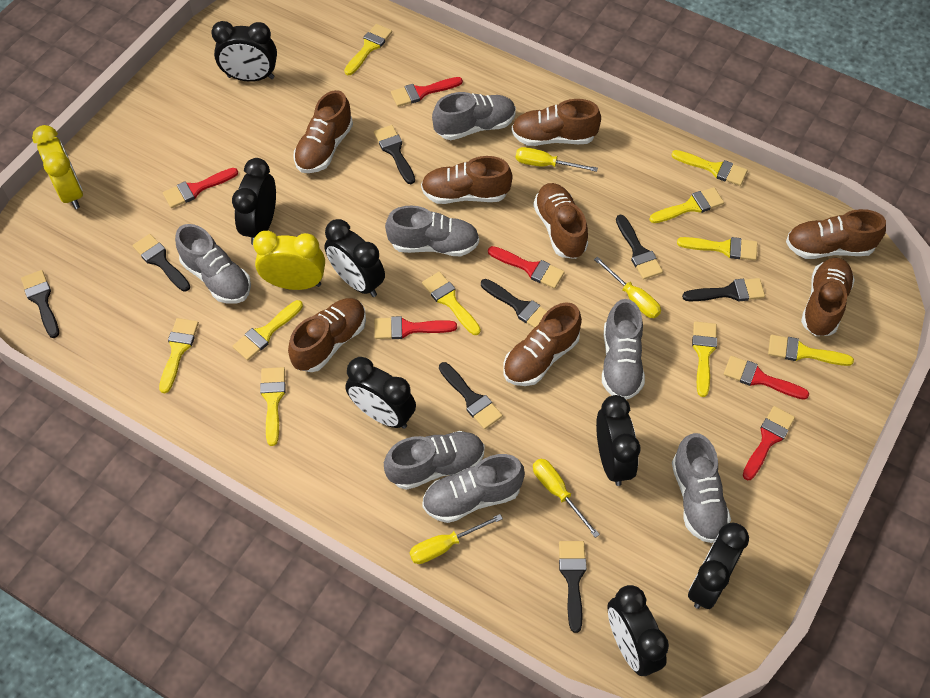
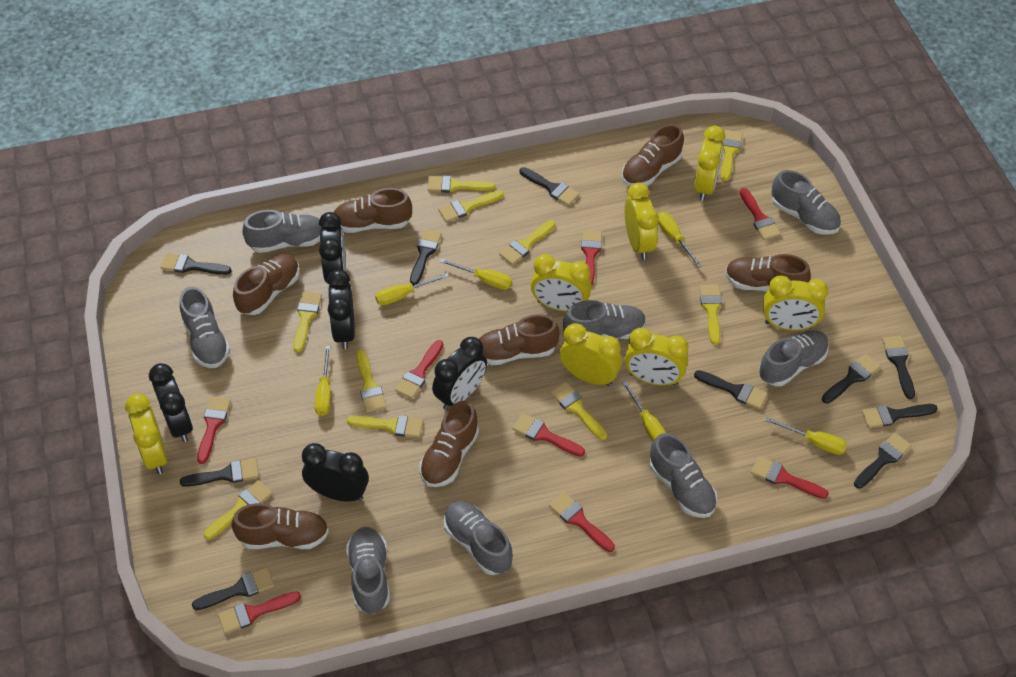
black brush: [21,270,59,338] [133,234,190,292] [374,125,415,184] [439,362,503,429] [481,279,547,328] [559,541,587,633] [616,214,663,280] [682,278,765,301] = 8 -> [160,253,232,275] [180,459,259,487] [192,567,274,610] [410,229,442,285] [520,167,579,206] [694,370,768,409] [822,354,881,404] [854,433,912,489] [862,404,938,428] [882,336,915,399] = 10
black clock: [211,21,277,82] [232,158,276,245] [324,219,385,297] [345,357,416,429] [596,395,641,486] [608,585,669,676] [688,522,749,609] = 7 -> [149,363,193,442] [302,443,369,502] [319,212,346,283] [327,269,355,349] [432,337,487,410] = 5
brown shoe: [288,298,366,372] [294,90,353,173] [421,156,512,204] [503,302,582,386] [512,99,601,146] [533,183,588,259] [786,209,886,259] [801,257,855,336] = 8 -> [231,503,329,549] [233,254,300,315] [334,188,412,233] [420,401,479,487] [479,314,560,365] [622,124,684,186] [725,254,811,292] = 7
grey shoe: [175,224,251,304] [384,431,485,490] [385,206,479,256] [422,454,525,523] [432,92,516,140] [602,299,645,400] [672,433,731,543] = 7 -> [180,286,230,368] [242,210,321,253] [346,527,390,614] [444,501,513,575] [563,300,646,339] [649,433,717,518] [759,330,829,386] [772,170,841,235] = 8
red brush: [163,168,238,208] [374,316,457,339] [391,77,463,107] [488,246,564,289] [724,356,809,400] [743,406,795,481] = 6 -> [197,397,231,464] [218,591,301,634] [395,340,444,399] [512,413,585,457] [549,492,615,552] [581,230,602,285] [740,188,781,240] [751,456,829,499] = 8
yellow clock: [32,125,83,209] [253,231,325,290] = 2 -> [125,394,168,474] [531,254,592,311] [560,323,622,386] [625,183,659,260] [625,328,689,386] [694,126,725,201] [763,276,828,331] = 7
yellow screwdriver: [409,514,503,564] [516,147,598,172] [533,459,600,538] [594,257,661,318] = 4 -> [314,346,331,416] [375,273,449,305] [440,259,512,290] [622,381,666,442] [658,212,702,268] [765,417,847,455] = 6

